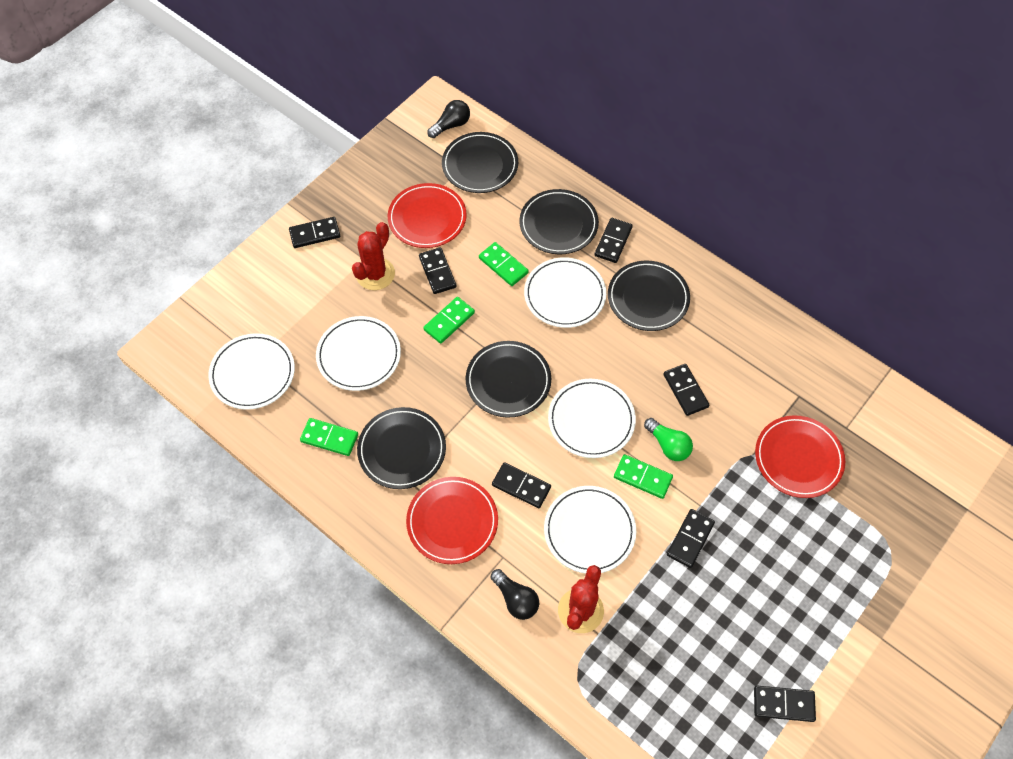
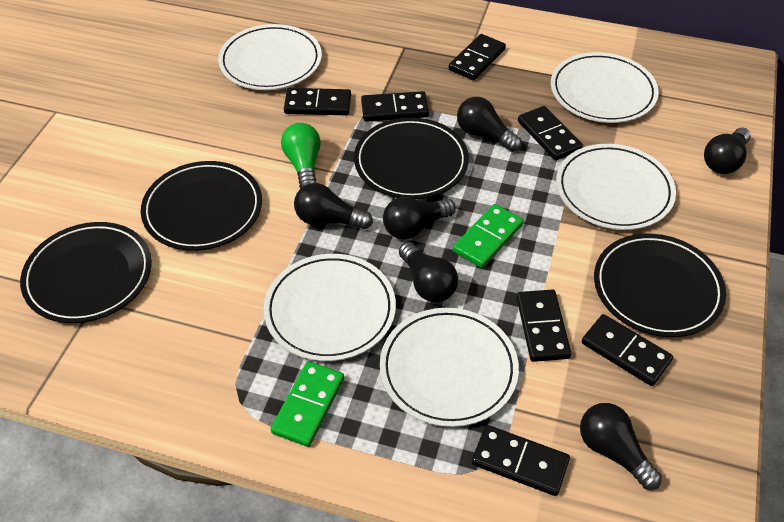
black light bulb: [427,100,470,138] [491,569,539,620] = 2 -> [294,183,373,229] [383,197,456,240] [399,242,458,302] [457,97,522,152] [580,403,662,490] [704,128,751,174] = 6
black plate: [357,407,446,489] [442,132,518,193] [466,341,551,418] [519,189,599,254] [608,261,690,331] = 5 -> [20,222,152,323] [141,161,262,251] [354,117,469,199] [594,234,726,337] = 4
green domino: [300,418,358,456] [423,297,475,344] [479,242,529,286] [614,454,673,499] = 4 -> [271,361,344,447] [453,204,523,268] = 2
red cactus: [352,222,395,290] [558,565,604,633] = 2 -> none = 0
red plate: [388,183,467,248] [406,477,498,564] [755,416,845,498] = 3 -> none = 0

